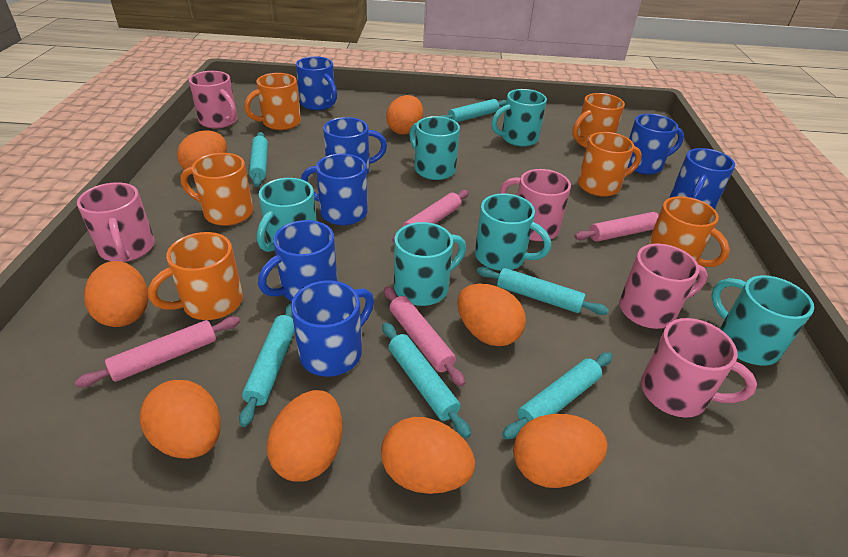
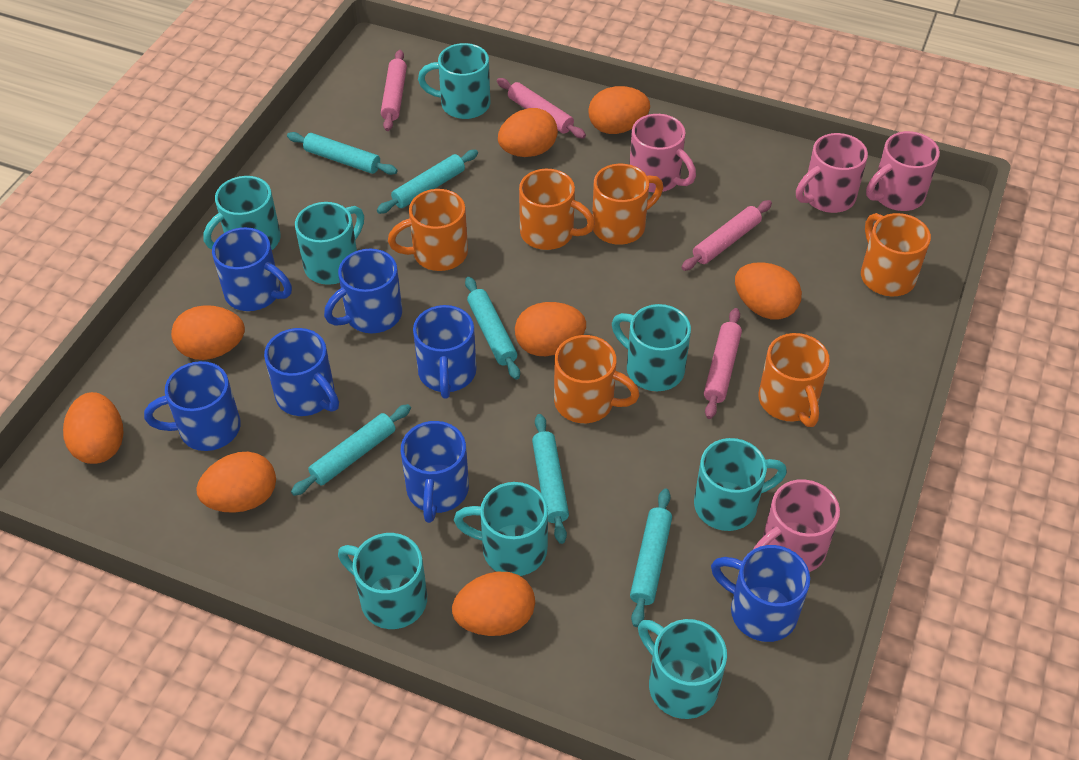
pink mug: [77,182,155,262] [189,71,237,128] [500,169,571,241] [619,244,708,329] [641,318,757,418] = 5 -> [629,114,696,192] [753,479,840,572] [796,133,868,213] [866,131,940,211] = 4
turquoise mug: [257,178,317,252] [394,222,466,306] [409,116,460,180] [475,193,551,271] [491,89,547,147] [711,275,814,366] = 6 -> [204,176,281,250] [295,202,364,285] [338,533,427,629] [418,43,490,119] [454,482,548,576] [612,304,691,391] [638,619,727,719] [694,438,787,531] = 8

